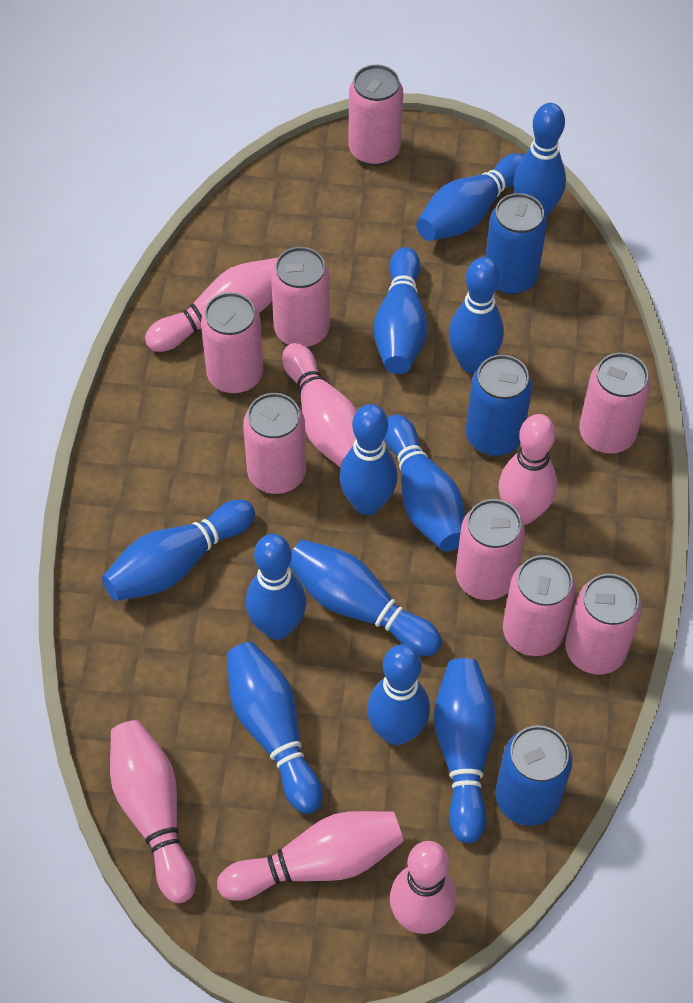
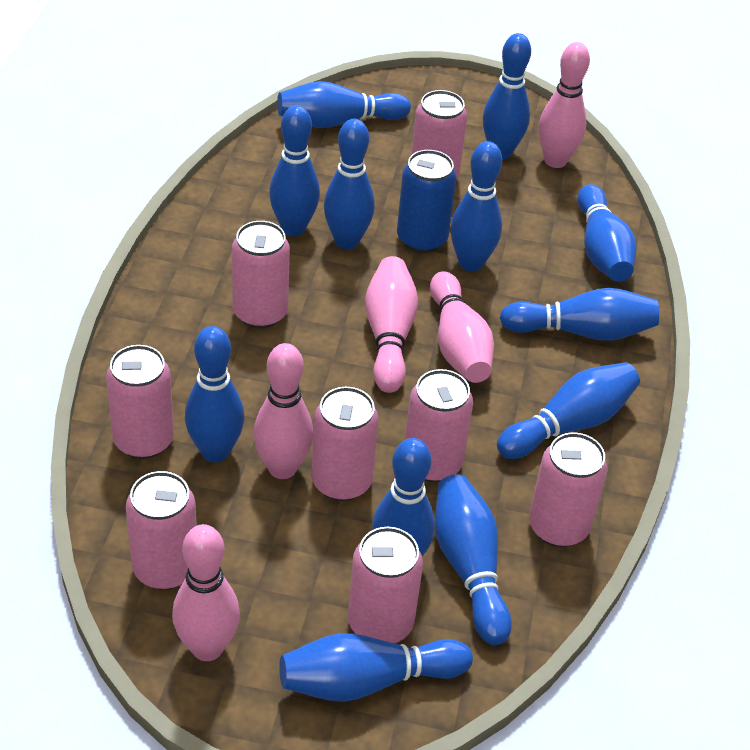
blue can: [466,355,532,456] [485,193,547,295] [495,725,572,826] = 3 -> [397,150,457,253] = 1
pink bowling pin: [110,720,196,903] [145,258,278,352] [217,811,404,901] [282,343,357,468] [390,841,456,934] [499,414,557,525] = 6 -> [172,524,240,661] [253,343,313,479] [365,256,418,393] [430,271,494,383] [539,42,590,168] = 5

